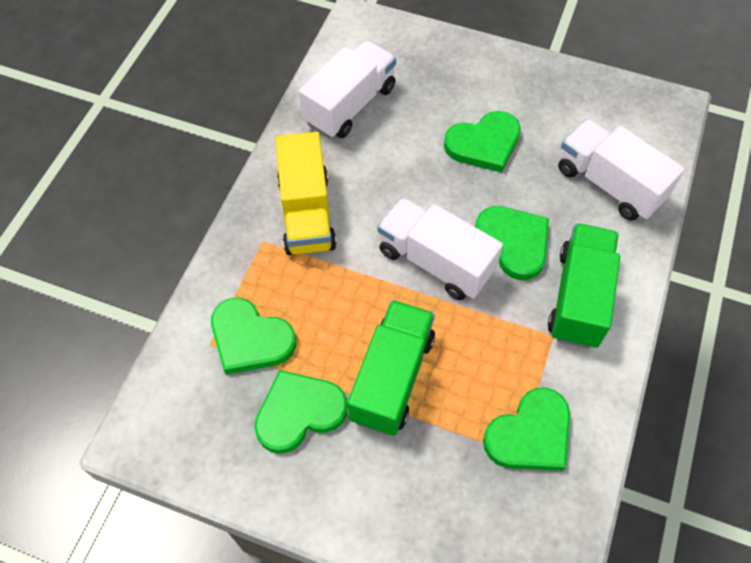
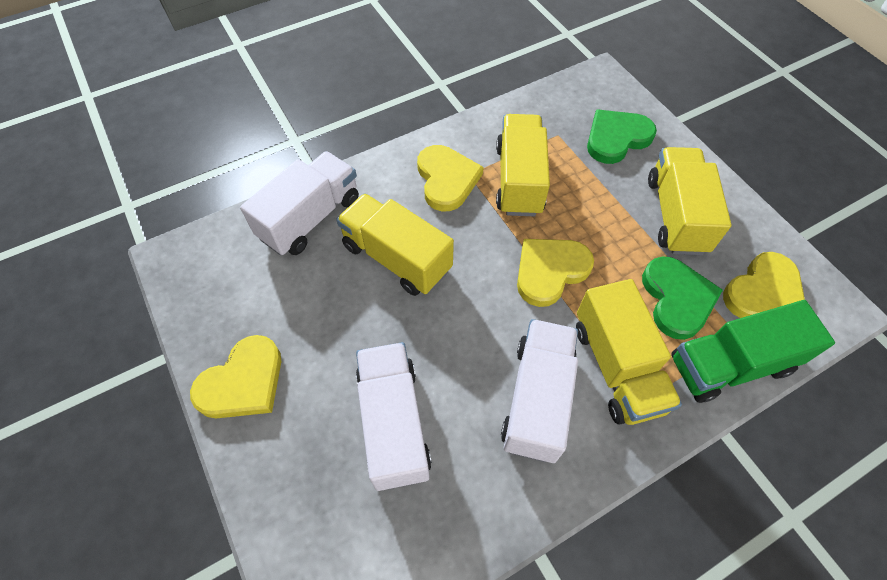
green heart: [211,298,296,374] [254,370,348,454] [444,111,521,172] [475,206,549,280] [483,387,570,471] = 5 -> [587,109,657,164] [642,256,723,340] = 2
green truck: [348,300,435,436] [548,223,620,349] = 2 -> [671,300,835,403] = 1
yellow heart: none = 0 -> [190,335,281,418] [417,145,484,211] [517,239,594,307] [723,252,805,318] = 4
yellow truck: [275,132,337,255] = 1 -> [336,193,454,296] [496,114,550,216] [576,279,682,425] [648,147,732,255] = 4

